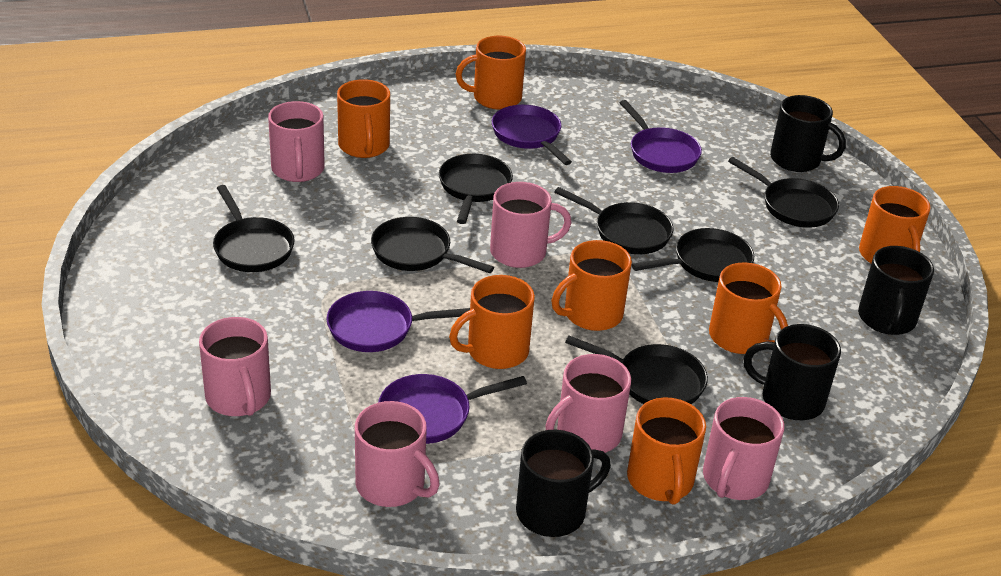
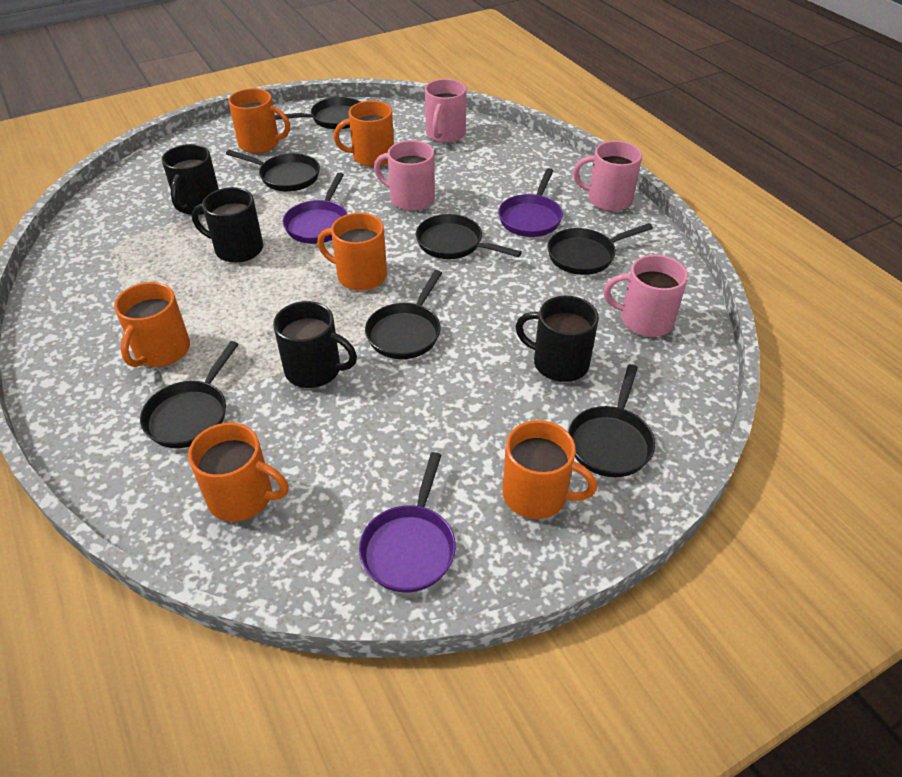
orange mug: [337,79,390,158] [449,275,535,369] [456,36,526,110] [552,240,632,331] [627,397,706,504] [709,262,788,354] [859,186,931,263] = 7 -> [114,282,190,367] [188,423,288,522] [228,88,290,153] [317,213,387,291] [333,101,394,167] [502,420,597,519] = 6
pink mug: [199,317,271,416] [268,101,325,182] [355,401,440,507] [490,182,571,268] [545,354,631,453] [703,397,784,500] = 6 -> [374,140,435,211] [425,79,466,143] [573,141,642,211] [604,255,688,337] = 4
purple pan: [327,291,470,352] [378,374,527,444] [492,105,572,165] [620,100,702,173] = 4 -> [283,173,347,244] [359,452,456,593] [498,168,563,237] = 3

